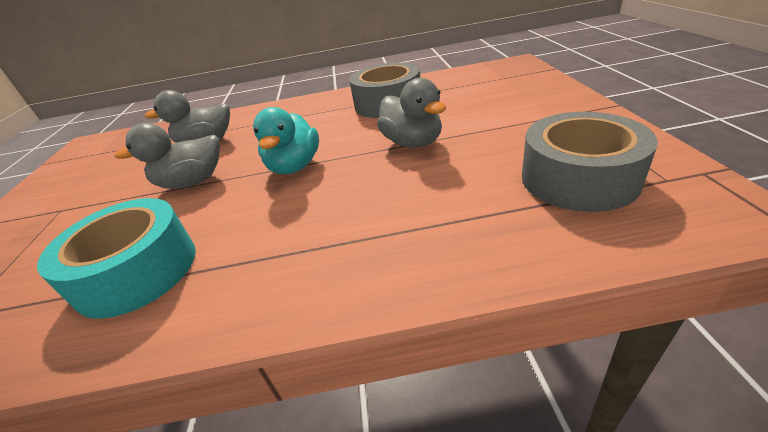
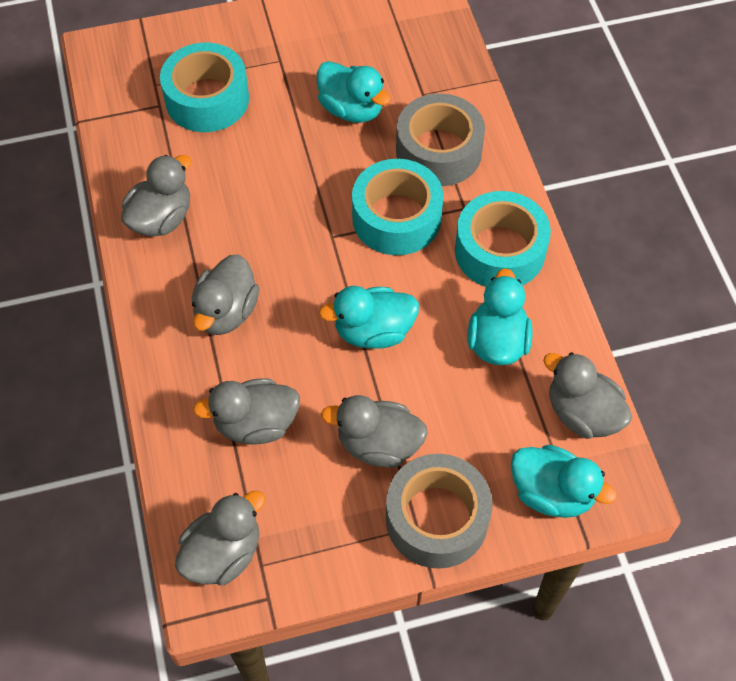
grey duck: [114,123,220,189] [145,90,230,143] [377,78,446,148] = 3 -> [121,155,192,237] [175,491,265,585] [192,254,259,335] [193,378,300,445] [321,395,428,468] [543,352,632,439] = 6
turquoise duck: [253,107,319,174] = 1 -> [317,61,391,123] [319,286,419,349] [468,268,532,365] [511,445,617,518] = 4
turquoise tape: [37,198,196,319] = 1 -> [160,43,249,132] [352,159,444,255] [455,191,551,287] = 3

